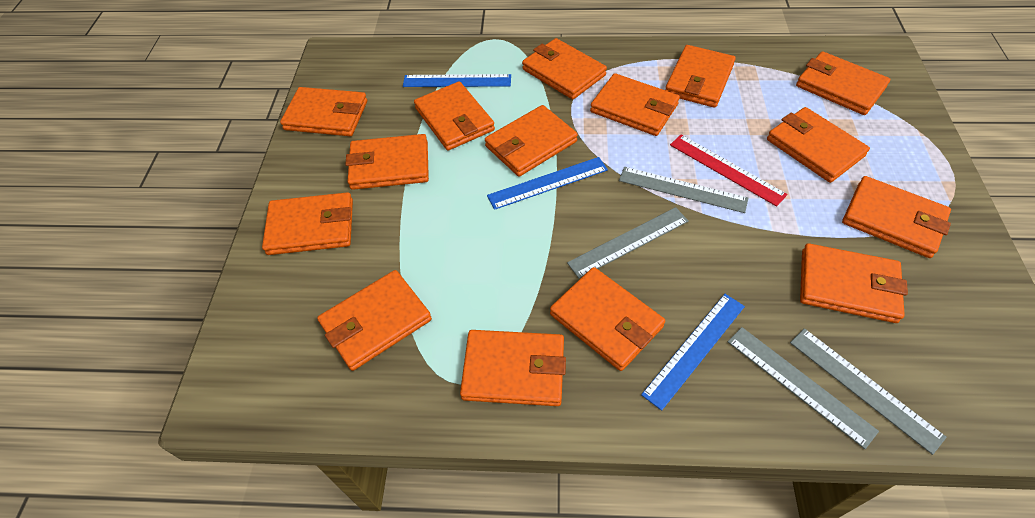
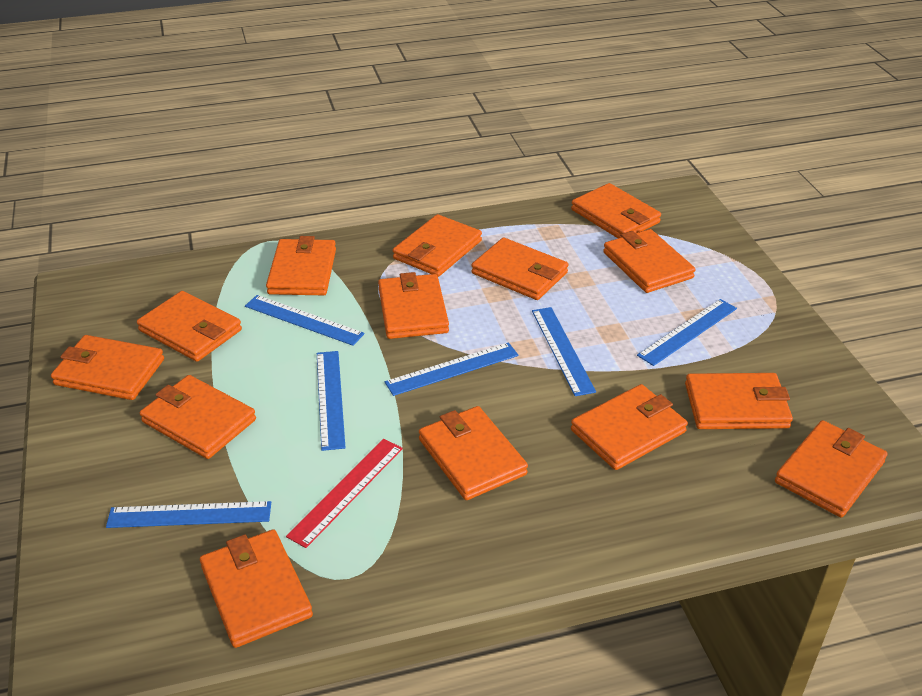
blue ruler: [403,74,511,87] [487,157,608,210] [641,294,745,411] = 3 -> [106,501,271,528] [245,295,365,346] [317,351,346,451] [385,342,519,396] [532,307,596,396] [637,299,737,366] = 6
grey ruler: [567,207,689,278] [619,167,748,213] [728,327,879,449] [790,328,947,455] = 4 -> none = 0
orange wallet: [262,192,353,255] [280,87,367,136] [317,270,432,371] [345,134,429,190] [414,81,495,150] [460,330,566,406] [485,105,578,177] [522,38,607,100] [550,267,665,371] [590,73,680,136] [666,45,736,108] [767,107,870,183] [796,51,890,115] [800,243,908,323] [842,176,951,258] = 15 -> [51,335,164,400] [137,291,242,362] [140,375,256,459] [200,529,313,648] [266,236,336,295] [378,272,449,339] [393,214,482,277] [419,406,528,500] [471,237,568,300] [571,183,661,238] [571,384,688,470] [603,229,696,293] [685,373,793,429] [775,420,887,518] = 14

